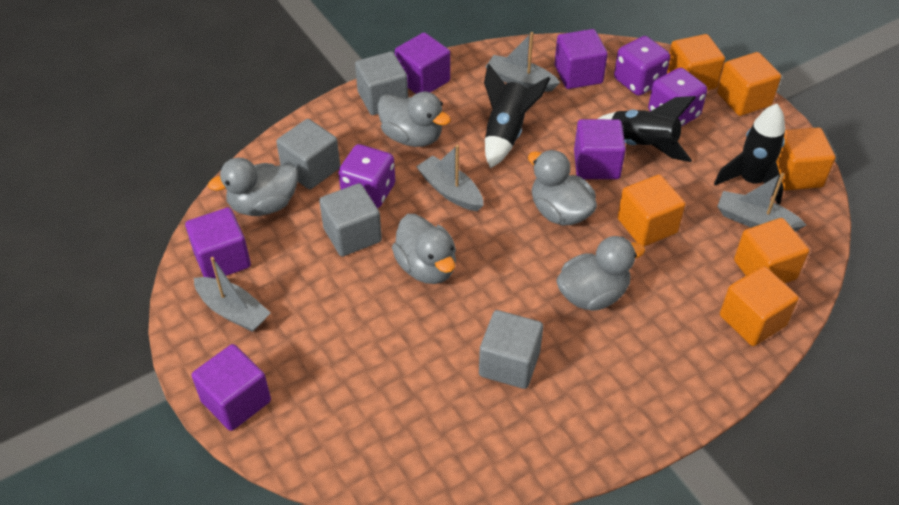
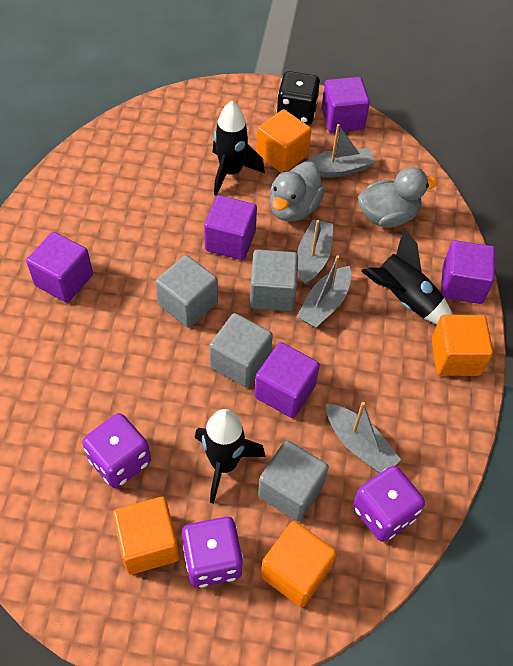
black dice: none = 0 -> [277,71,320,125] = 1
grey duck: [208,158,298,216] [377,91,451,147] [392,214,456,284] [528,150,597,225] [556,236,645,311] = 5 -> [270,162,325,222] [358,167,438,228] = 2
orange cube: [617,174,686,247] [667,34,725,90] [717,52,781,116] [720,266,799,346] [734,218,809,283] [776,128,836,191] = 6 -> [113,497,180,575] [256,109,311,173] [260,521,337,607] [432,315,493,376] = 4

